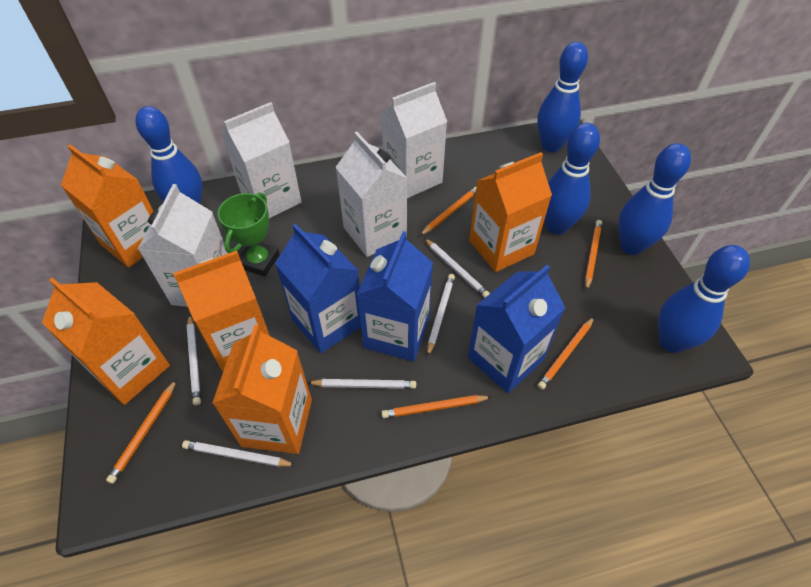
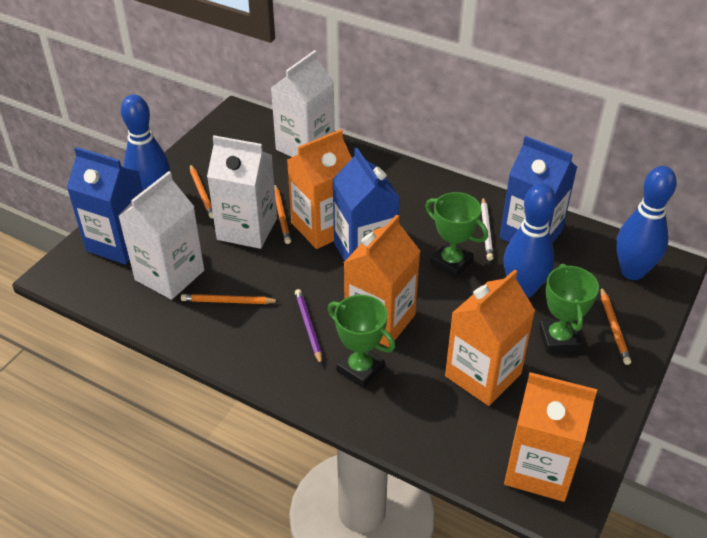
blue bowling pin: [136,106,203,204] [537,42,588,152] [545,123,600,235] [618,143,691,255] [658,245,750,353] = 5 -> [121,94,170,190] [503,183,556,298] [616,166,677,280] = 3
green trophy: [218,192,280,277] = 1 -> [328,295,395,388] [425,192,488,278] [539,264,599,353] = 3
orange carton: [42,278,170,405] [61,145,153,267] [173,251,270,372] [212,325,312,454] [469,152,552,272] = 5 -> [287,129,352,249] [344,215,420,347] [445,270,535,406] [504,372,597,502] = 4
orange pencil: [106,379,177,484] [381,395,491,418] [420,186,477,236] [537,317,594,390] [585,220,602,291] = 5 -> [181,294,279,304] [190,164,213,219] [274,184,291,244] [600,287,631,365] = 4
purple pencil: none = 0 -> [295,289,322,365] = 1
white carton: [138,184,228,307] [222,102,302,218] [335,132,407,257] [381,82,447,198] = 4 -> [118,171,204,300] [207,135,277,249] [271,50,335,157] = 3
white pencil: [182,440,296,467] [187,314,201,405] [307,379,416,389] [424,238,490,298] [427,274,455,357] = 5 -> [481,197,493,261] = 1

